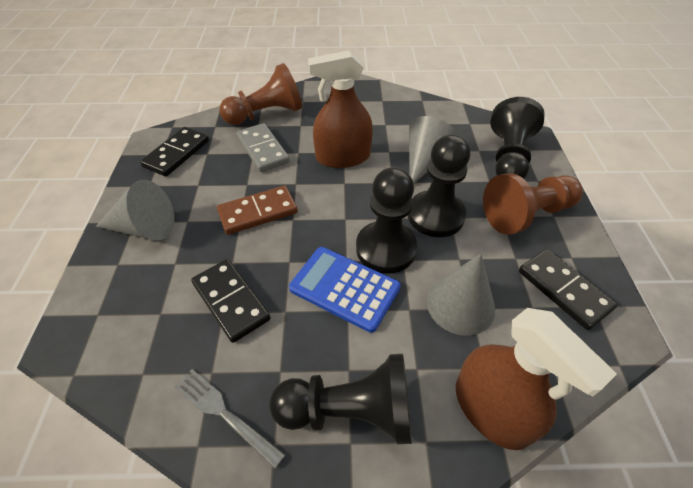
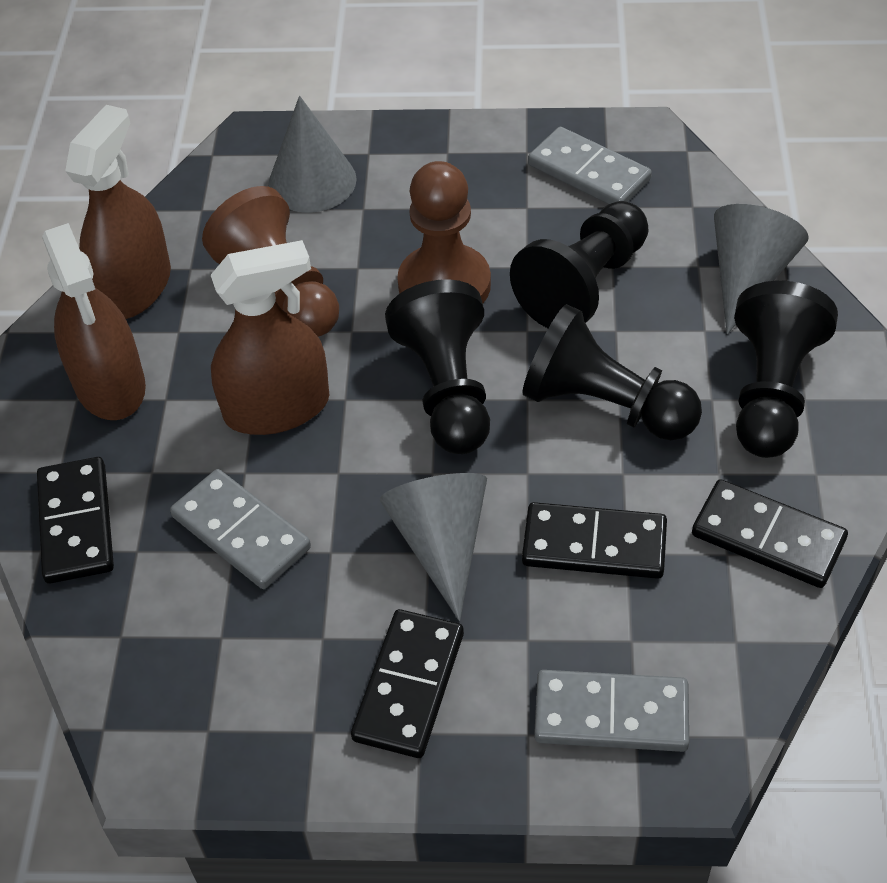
black domino: [140,127,209,177] [191,259,271,343] [519,249,617,330] = 3 -> [37,457,114,584] [351,609,464,758] [522,502,667,579] [692,479,848,588] = 4
blue calculator: [289,247,401,333] = 1 -> none = 0
brown domino: [217,186,298,235] = 1 -> none = 0
brown spray bottle: [308,50,373,168] [456,308,617,450] = 2 -> [42,223,146,420] [65,105,171,319] [211,240,329,435] = 3
grey domino: [237,123,290,172] = 1 -> [170,469,311,589] [528,127,652,204] [534,670,689,752] = 3
grey fork: [174,369,285,469] = 1 -> none = 0

